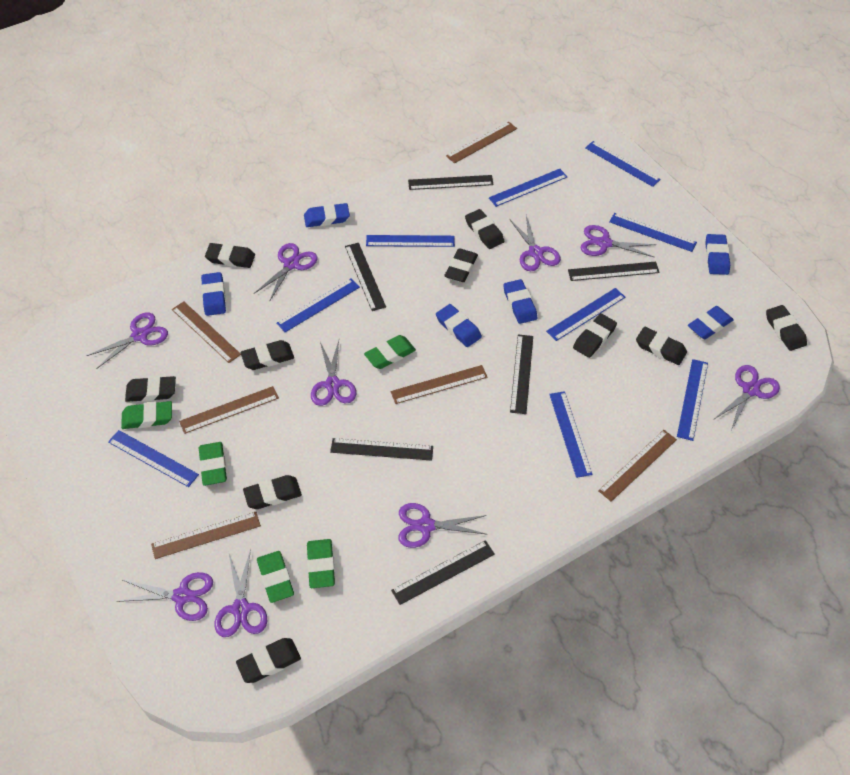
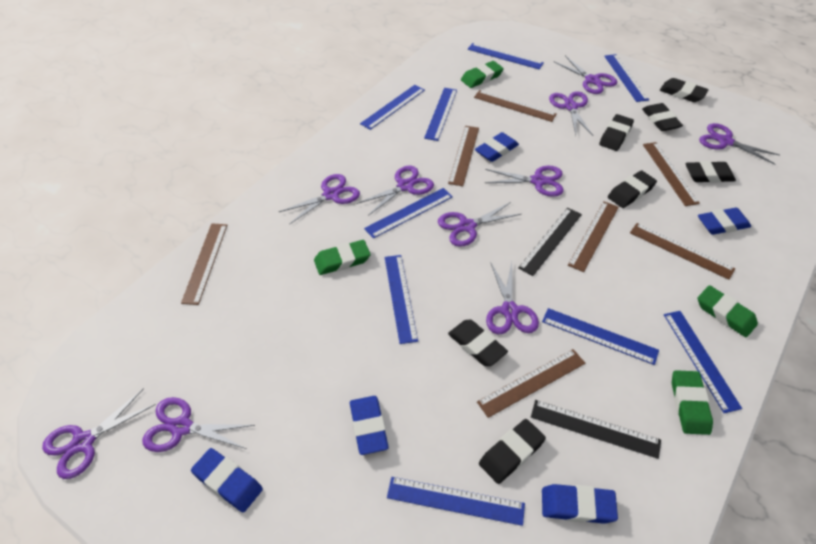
black eraser: [125,376,176,402] [205,243,255,268] [236,638,301,683] [241,340,294,370] [243,475,302,509] [444,248,478,282] [465,209,504,249] [573,313,617,358] [636,327,687,365] [766,305,807,351] = 10 -> [448,319,508,366] [479,419,546,484] [599,114,634,151] [608,170,657,208] [642,103,683,131] [660,78,709,102] [685,161,736,183] = 7
black ruler: [330,438,433,461] [345,243,386,311] [391,540,495,605] [408,175,494,190] [510,334,533,414] [568,262,660,281] = 6 -> [518,208,582,276] [531,400,661,459] = 2
blue eraser: [201,272,226,316] [304,203,350,227] [436,304,482,347] [503,279,537,324] [688,306,734,339] [705,234,730,275] = 6 -> [191,448,263,512] [350,396,389,455] [475,132,519,162] [542,484,618,524] [698,208,751,235] = 5
brown ruler: [151,512,261,559] [172,301,241,363] [179,386,279,434] [391,365,487,404] [446,122,517,163] [598,430,677,502] = 6 -> [181,223,227,305] [448,126,479,186] [474,90,557,122] [477,349,585,418] [568,201,619,272] [630,223,735,280] [643,142,700,206] = 7
green eraser: [121,401,172,429] [199,442,227,486] [257,551,294,603] [307,539,335,588] [364,335,416,369] = 5 -> [314,240,371,275] [461,61,504,88] [672,370,713,435] [698,285,758,337] = 4
purple scissors: [86,312,168,369] [116,572,213,621] [215,549,267,637] [254,243,318,302] [311,340,356,406] [398,503,488,548] [510,215,561,271] [581,225,657,258] [713,365,780,429] = 9 -> [42,388,156,479] [142,397,255,452] [279,174,360,225] [356,166,434,216] [438,202,522,247] [485,166,564,197] [486,262,539,334] [549,91,593,136] [554,56,617,94] [699,123,780,165] = 10

